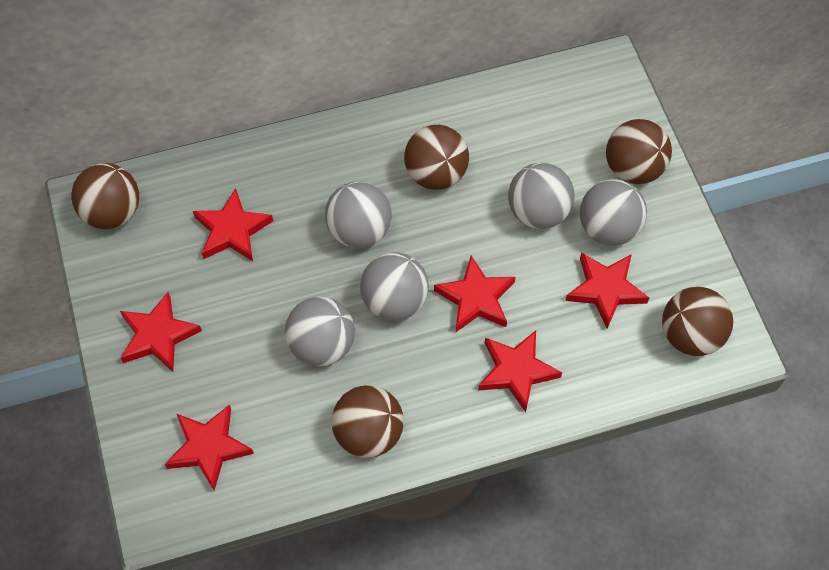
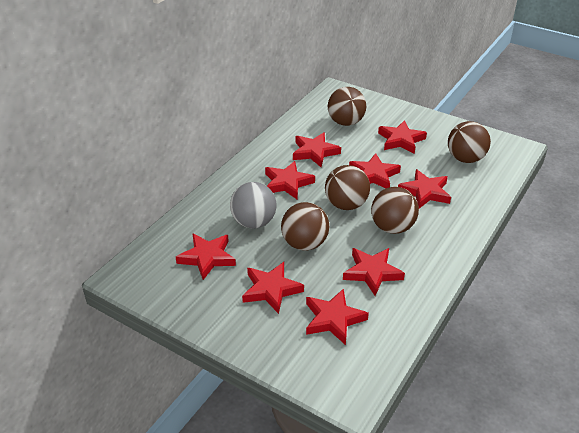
grey ball: [285,296,355,366] [325,182,392,248] [360,252,429,321] [508,163,574,229] [580,179,647,246] = 5 -> [230,182,276,228] = 1
red star: [120,292,202,372] [165,404,254,491] [193,188,273,261] [434,255,516,332] [478,330,562,412] [565,253,649,329] = 6 -> [176,233,236,280] [242,262,304,314] [265,161,315,199] [293,132,341,167] [306,289,369,345] [343,248,405,296] [349,153,401,188] [378,120,427,154] [398,169,451,208] = 9

